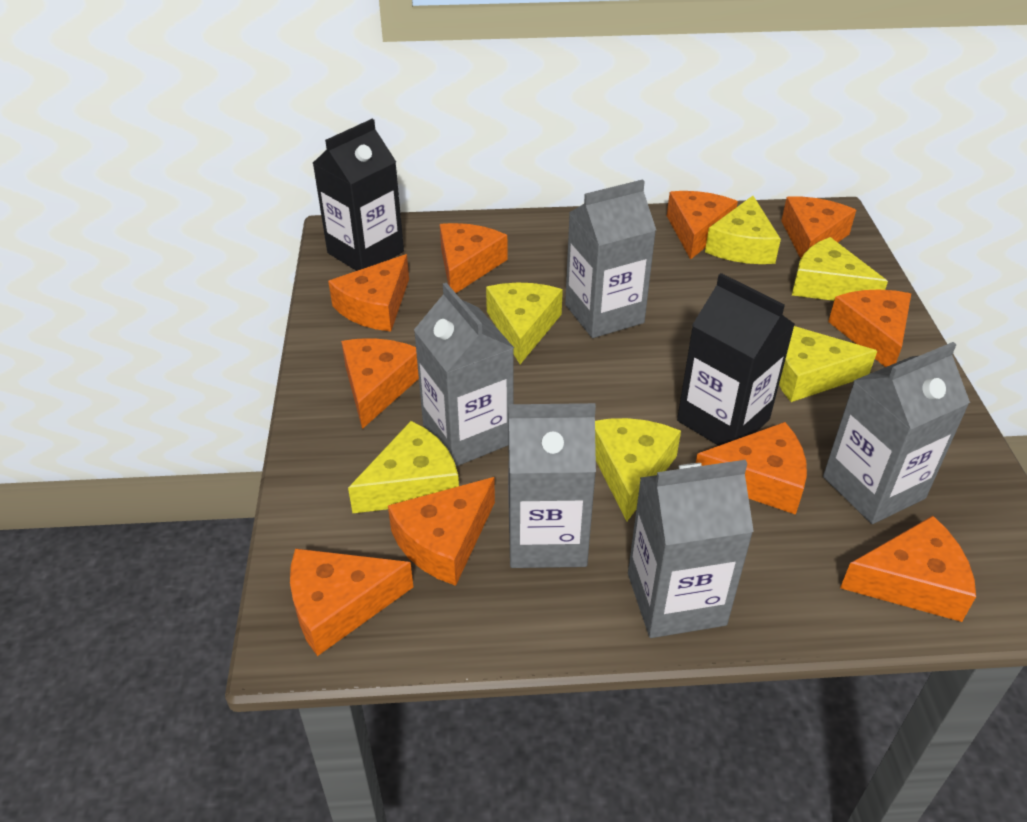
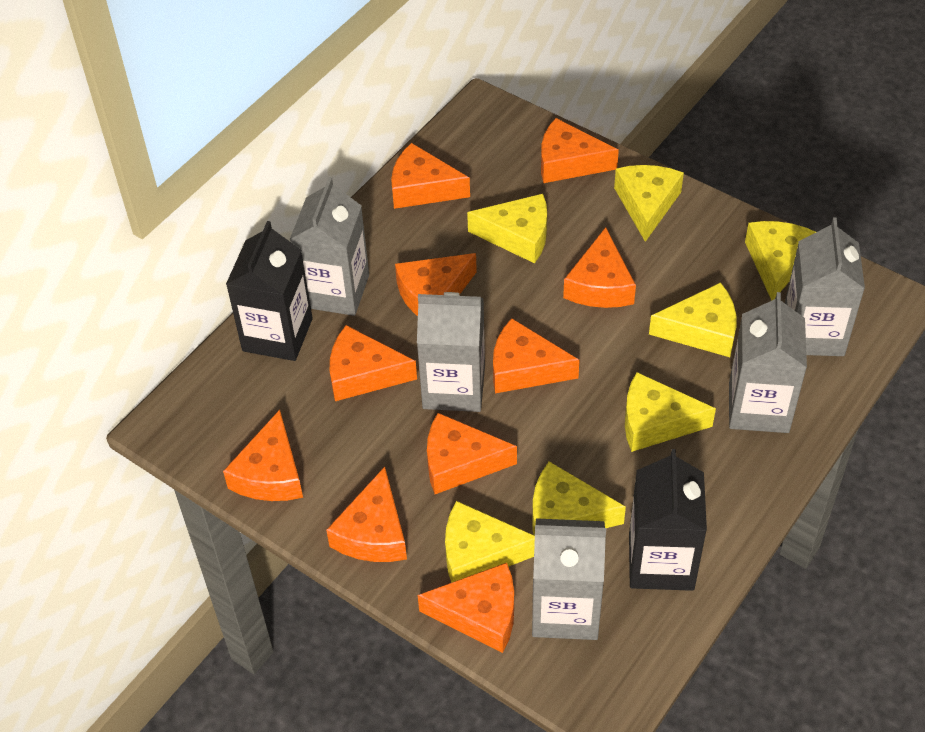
yellow cheese: [348,421,459,513] [486,283,563,364] [595,418,681,521] [705,196,781,264] [779,326,877,402] [792,237,888,301] = 6 -> [445,501,535,583] [467,194,547,263] [532,462,626,536] [614,165,684,242] [625,372,716,452] [649,282,736,357] [745,221,816,301] = 7

